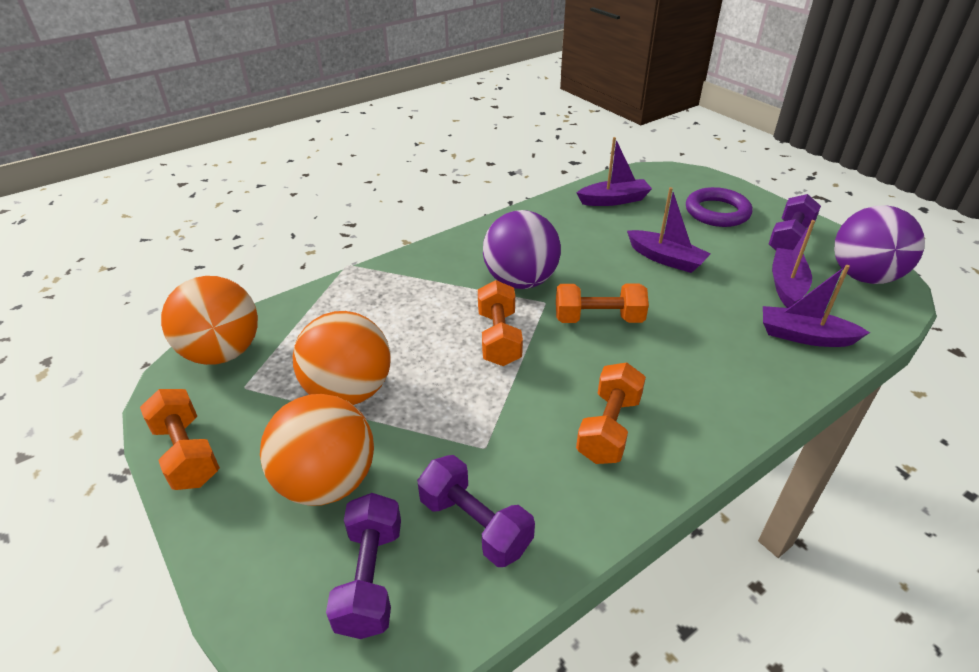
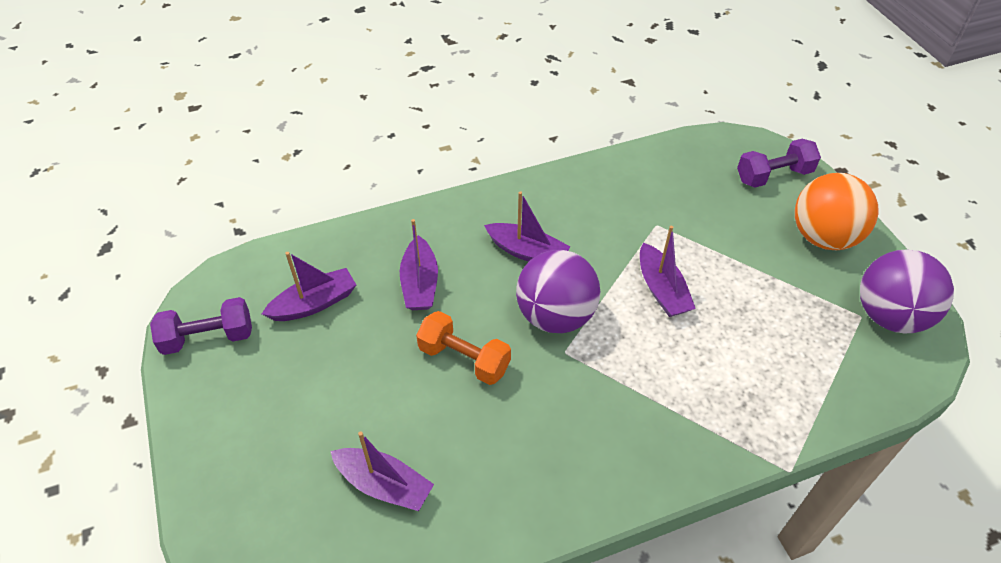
orange ball: [161,276,258,365] [260,394,374,506] [293,311,391,405] = 3 -> [795,173,879,250] = 1
orange dumbbell: [140,389,220,490] [478,280,523,366] [556,283,649,323] [576,362,646,464] = 4 -> [416,311,511,385] = 1
purple boat: [577,137,652,206] [627,187,711,273] [763,265,870,347] [772,220,815,308] = 4 -> [262,252,356,321] [330,432,434,511] [400,219,438,310] [484,191,571,262] [640,226,696,317] = 5
purple dumbbell: [326,493,401,639] [417,455,535,567] [769,194,821,250] = 3 -> [150,297,252,355] [737,139,821,188] = 2
purple ring: [686,187,752,227] = 1 -> none = 0

